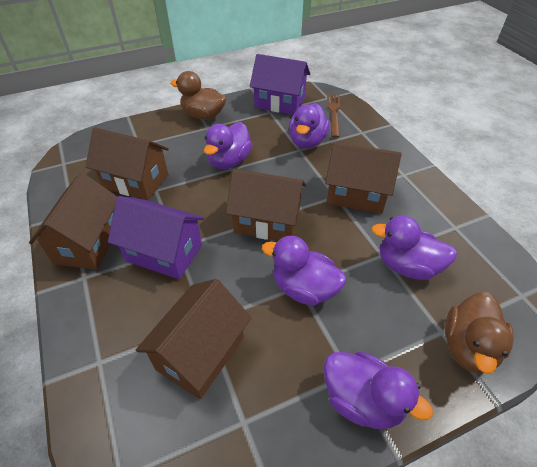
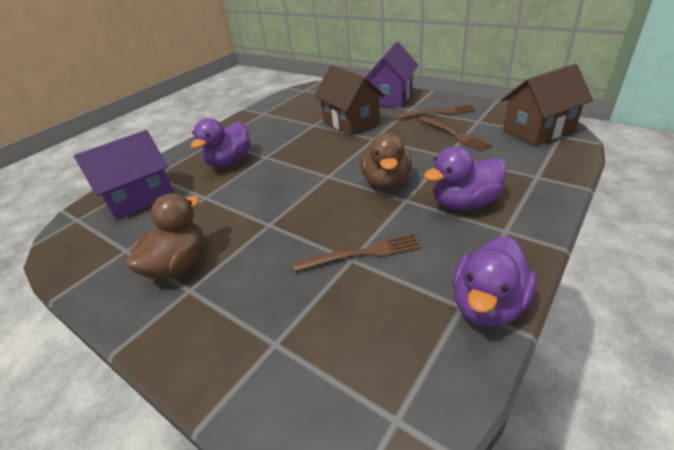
brown fork: [327,94,340,138] = 1 -> [293,234,421,272] [393,105,476,119] [417,116,492,151] = 3
brown house: [29,172,118,270] [86,127,169,200] [136,279,252,399] [226,169,306,241] [325,142,402,214] = 5 -> [314,65,385,136] [501,64,593,145] = 2
purple duck: [204,122,252,169] [262,236,346,305] [289,103,330,149] [324,351,433,429] [371,216,457,280] = 5 -> [191,118,251,167] [424,147,506,210] [452,236,537,328] = 3

